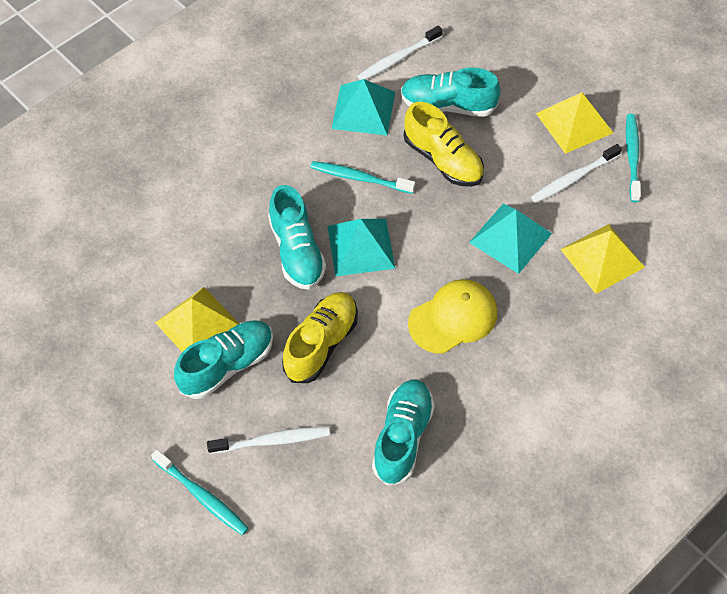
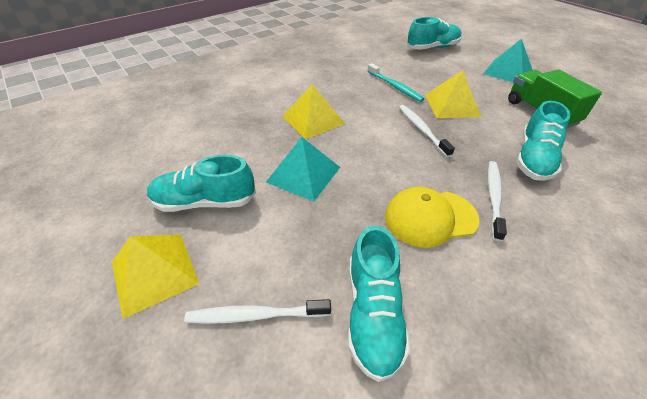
green truck: none = 0 -> [508,69,602,128] = 1
turquoise pyramid: [327,219,395,276] [332,79,395,136] [469,204,552,274] = 3 -> [266,137,340,201] [483,39,533,82] = 2
turquoise toothbrush: [151,449,249,535] [310,161,415,194] [626,114,641,202] = 3 -> [368,63,424,102] = 1
yellow shoe: [282,292,358,383] [404,102,484,187] = 2 -> none = 0

